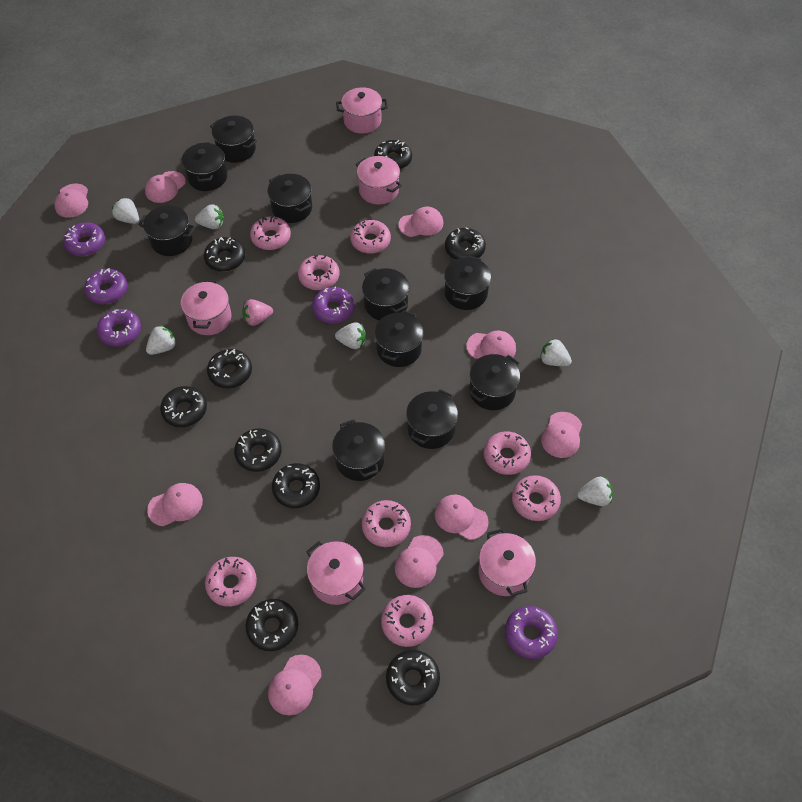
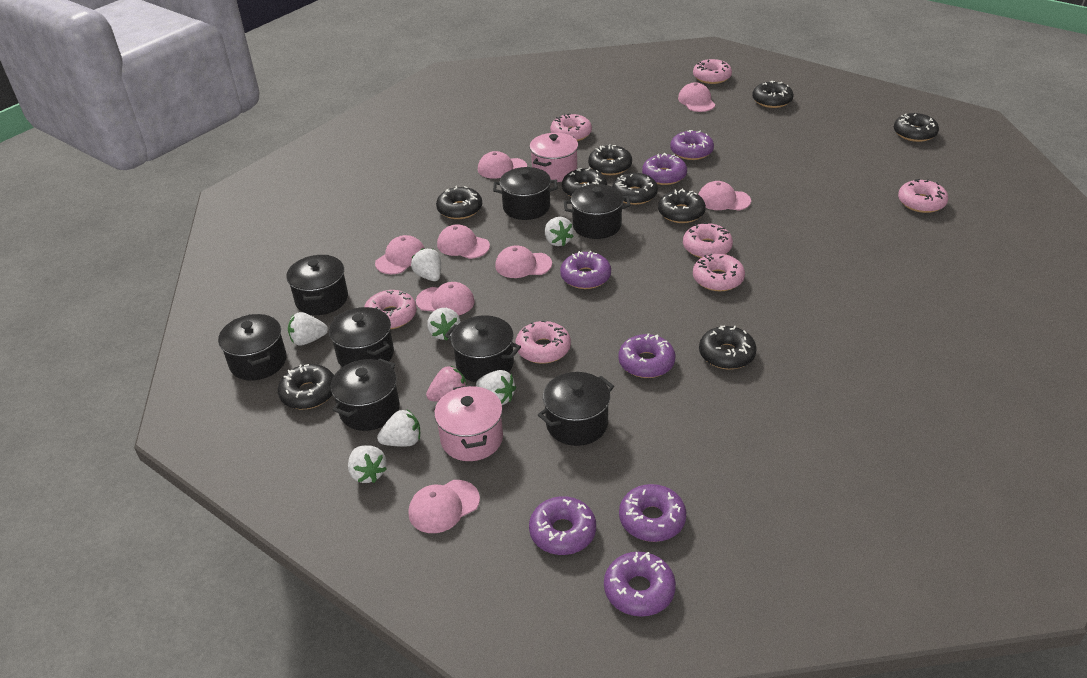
black pot: [138,206,196,256] [182,142,227,191] [210,116,257,163] [267,174,312,223] [332,419,385,481] [362,268,409,320] [375,310,424,367] [406,389,458,449] [444,256,491,310] [469,354,520,410] = 10 -> [218,314,287,381] [286,255,348,315] [329,307,394,367] [331,358,400,431] [445,315,521,382] [493,167,557,220] [538,372,614,446] [564,184,631,239] = 8
pink cap: [54,184,88,218] [145,171,186,203] [147,483,203,526] [268,655,321,715] [395,535,444,588] [398,207,443,237] [435,495,489,540] [466,331,516,359] [541,412,582,458] = 9 -> [375,235,425,274] [408,480,480,533] [416,282,475,316] [437,224,490,259] [478,151,527,179] [495,245,552,278] [678,82,716,112] [698,181,751,211] = 8
pink donut: [205,557,257,606] [250,216,291,250] [298,255,339,290] [350,220,391,254] [362,500,411,547] [381,595,433,647] [484,431,531,475] [512,475,561,521] = 8 -> [364,290,417,329] [515,320,571,364] [550,114,592,141] [683,223,733,258] [693,59,732,84] [693,254,745,291] [898,179,948,213] = 7
pink pot: [181,280,232,335] [306,541,366,605] [336,87,388,133] [356,156,402,205] [478,528,536,597] = 5 -> [434,385,503,461] [530,133,578,182] = 2
purple donut: [63,223,105,256] [84,268,128,304] [96,309,141,347] [312,287,355,324] [505,606,558,659] = 5 -> [529,496,596,555] [560,251,611,289] [604,552,676,617] [618,333,675,378] [619,484,686,542] [642,153,687,185] [670,130,714,160] = 7
white strawberry: [112,197,139,224] [146,325,177,355] [195,204,224,229] [335,322,366,349] [540,339,572,366] [577,477,613,506] = 6 -> [288,312,328,346] [348,445,387,483] [377,410,420,447] [411,248,441,281] [427,308,461,341] [476,370,516,405] [545,217,574,246] = 7

